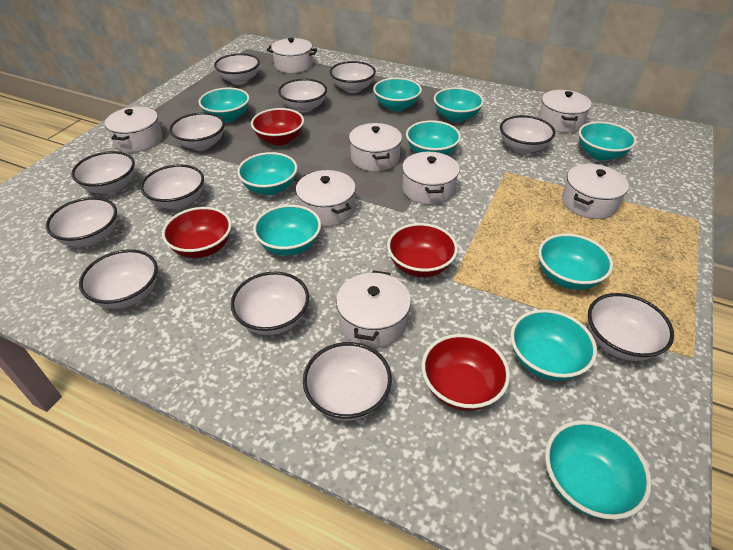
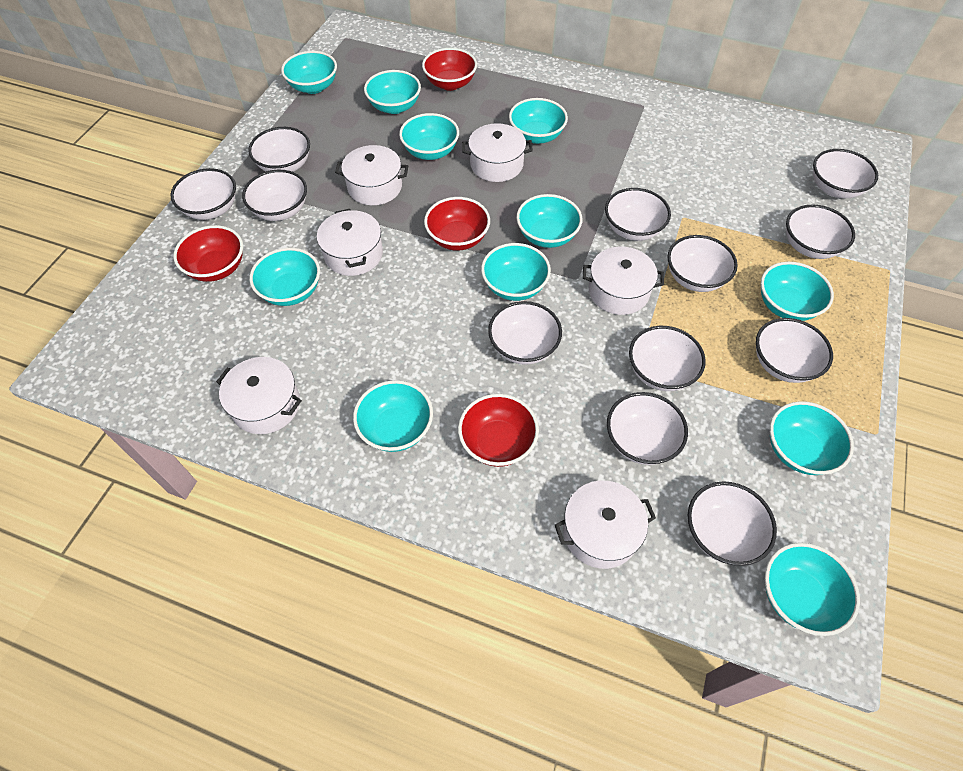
turquoise bowl: [199,87,250,122] [237,152,298,195] [253,205,321,256] [373,78,422,111] [406,120,461,155] [434,87,484,122] [510,309,597,381] [538,234,613,290] [545,420,652,520] [579,121,637,161] = 10 -> [250,248,320,306] [281,51,337,94] [353,380,433,452] [364,70,421,114] [399,113,459,160] [481,243,551,301] [509,98,568,144] [516,194,582,248] [761,262,834,321] [765,543,860,636] [770,401,854,475] = 11
white pot: [105,107,163,152] [267,38,317,73] [296,170,356,227] [336,270,411,348] [349,123,402,171] [402,152,460,205] [538,90,592,133] [562,164,629,219] = 8 -> [216,357,302,434] [317,209,383,276] [335,145,408,205] [462,123,533,182] [555,481,656,569] [583,247,664,315] = 6

